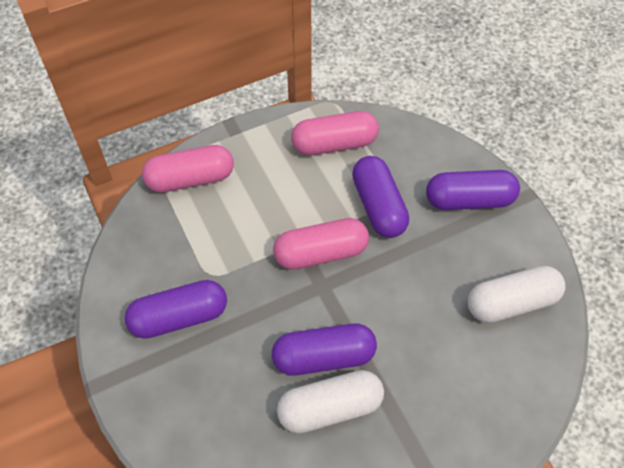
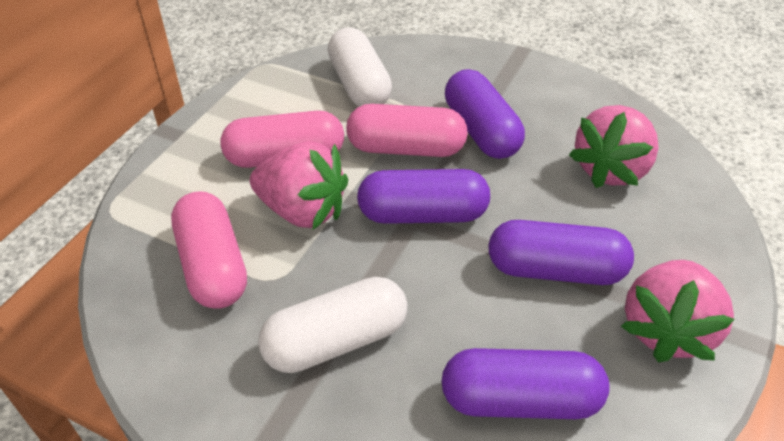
pink strawberry: none = 0 -> [250,141,348,230] [569,105,659,188] [621,260,735,362] = 3

